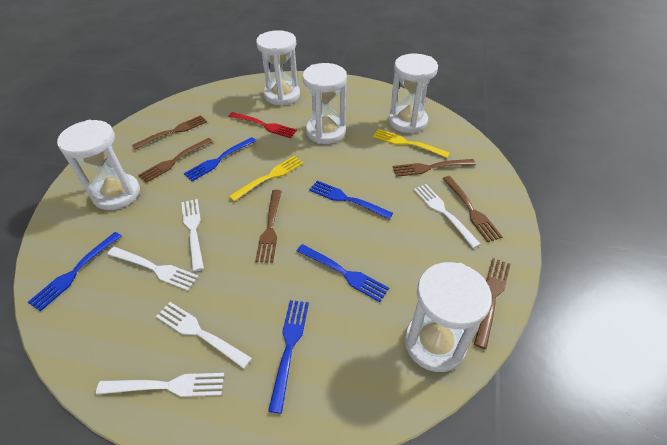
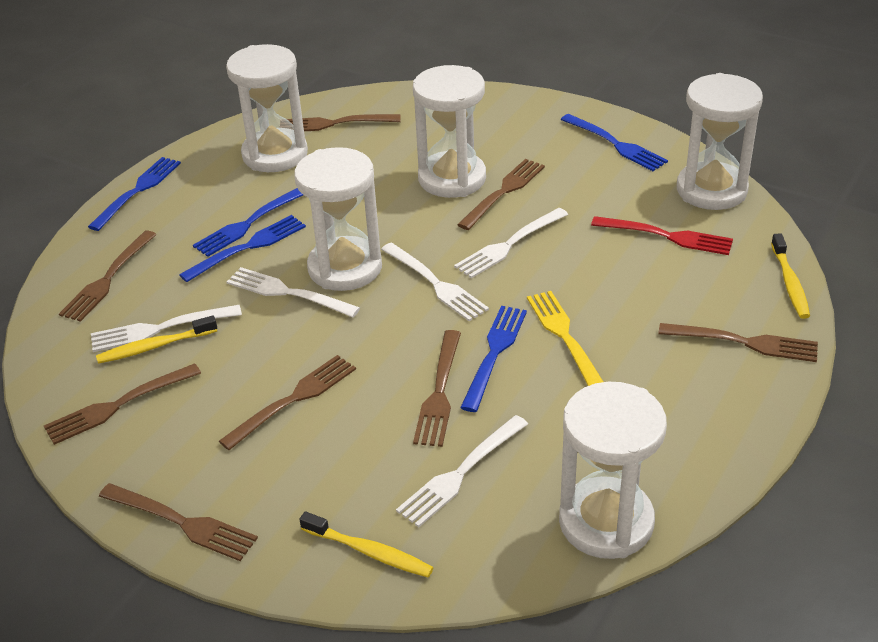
brown fork: [132,115,207,150] [138,138,213,183] [255,190,282,263] [393,159,476,177] [442,176,502,242] [474,258,511,349] = 6 -> [44,363,201,445] [59,231,157,322] [99,483,258,561] [219,355,356,450] [287,114,401,131] [413,330,461,447] [457,159,545,230] [658,323,818,362] = 8
yellow fork: [229,156,303,201] [373,129,450,158] = 2 -> [527,291,603,386] = 1
yellow toothbrush: none = 0 -> [96,315,217,364] [299,512,434,577] [771,234,810,319] = 3

